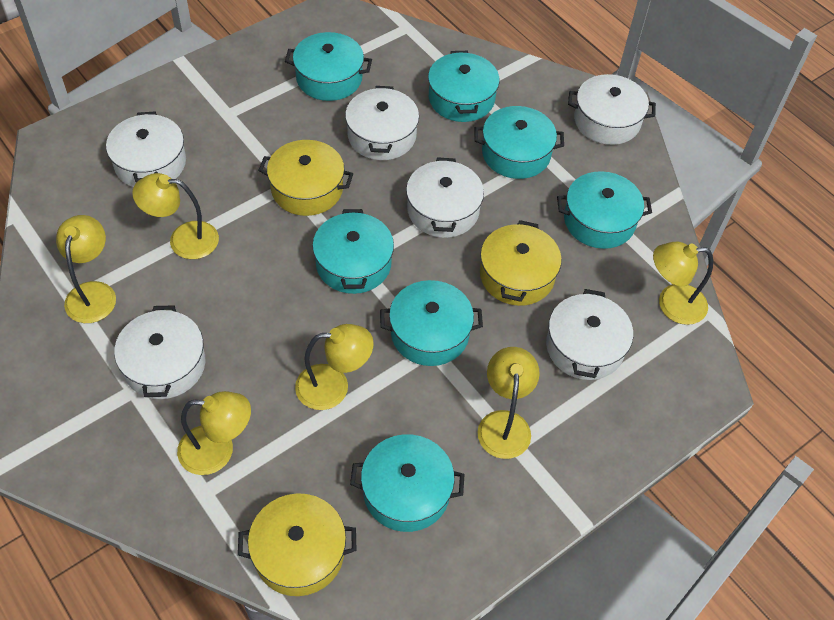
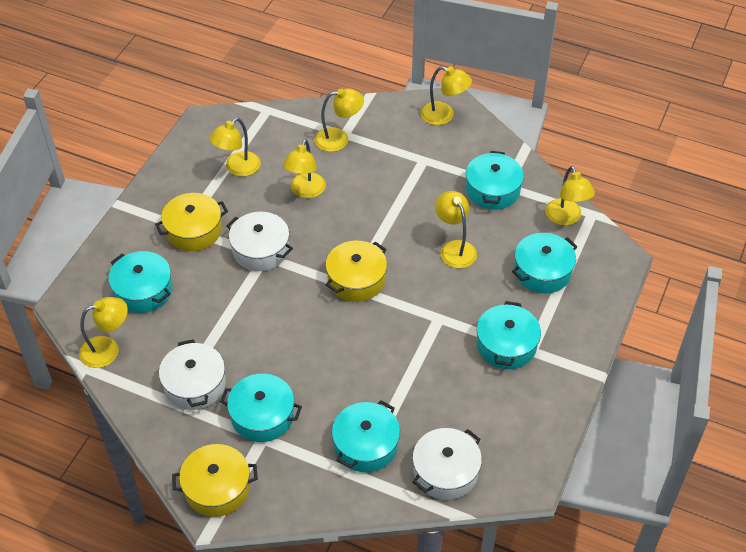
turquoise pot: [285,32,372,101] [312,209,394,294] [350,434,465,532] [380,280,483,366] [428,51,500,122] [474,106,564,179] [557,171,652,249] = 7 -> [109,251,172,313] [220,374,302,442] [332,400,400,472] [466,151,524,210] [477,301,541,369] [512,233,578,293] = 6
white pot: [106,112,186,187] [114,306,206,399] [345,86,419,160] [406,157,484,238] [546,289,633,380] [568,74,656,145] = 6 -> [159,339,226,410] [227,212,293,271] [412,428,482,500] = 3
yellow lamp: [56,215,116,323] [132,173,219,259] [177,391,251,475] [295,324,374,410] [477,347,540,459] [653,242,713,325] = 6 -> [79,297,128,368] [209,118,261,176] [283,139,326,198] [314,88,364,152] [421,66,472,125] [435,191,477,268] [546,166,595,226] = 7

